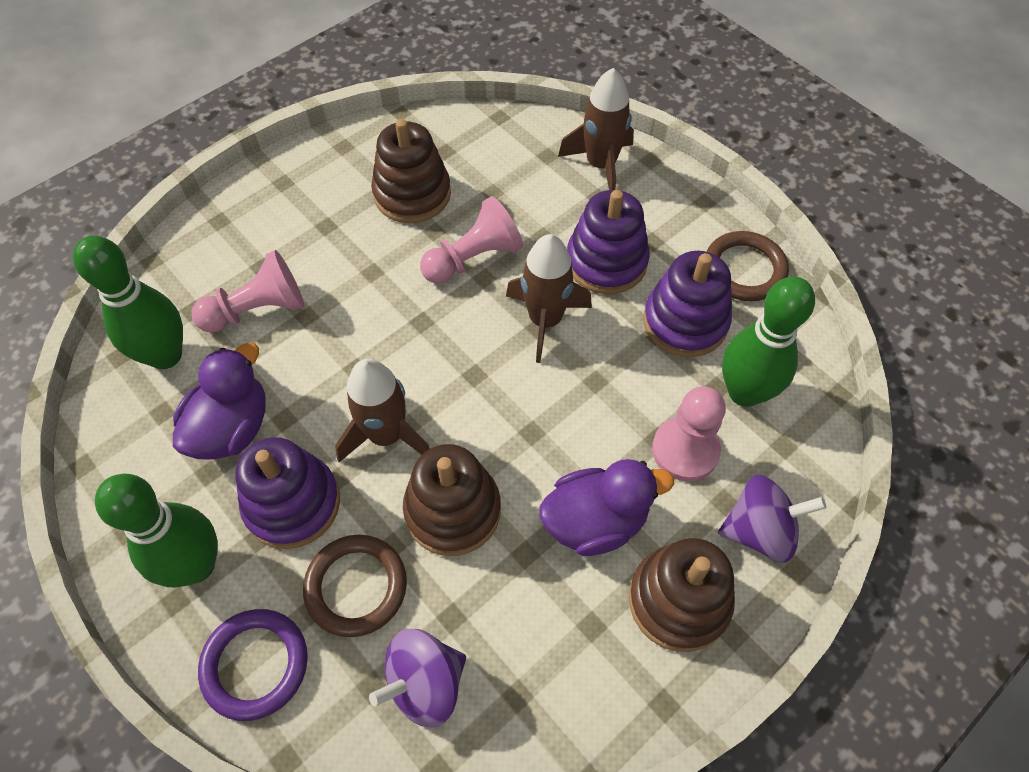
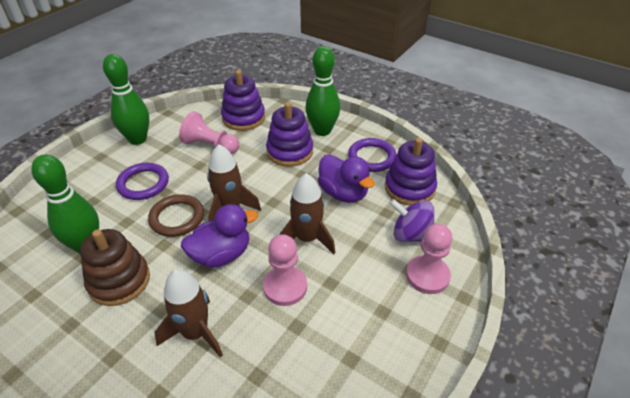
brown ring: [303,535,407,637] [706,231,789,301] = 2 -> [148,194,204,237] = 1
brown stacking toy: [371,119,451,223] [403,444,501,556] [629,538,735,652] = 3 -> [80,229,150,306] = 1
purple ring: [198,609,308,721] = 1 -> [116,163,169,200] [348,138,397,172] = 2
purple spinning top: [369,629,466,728] [718,474,826,563] = 2 -> [389,199,435,242] = 1

